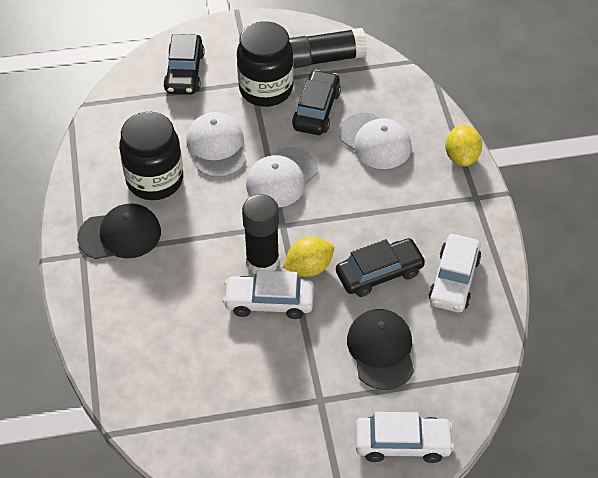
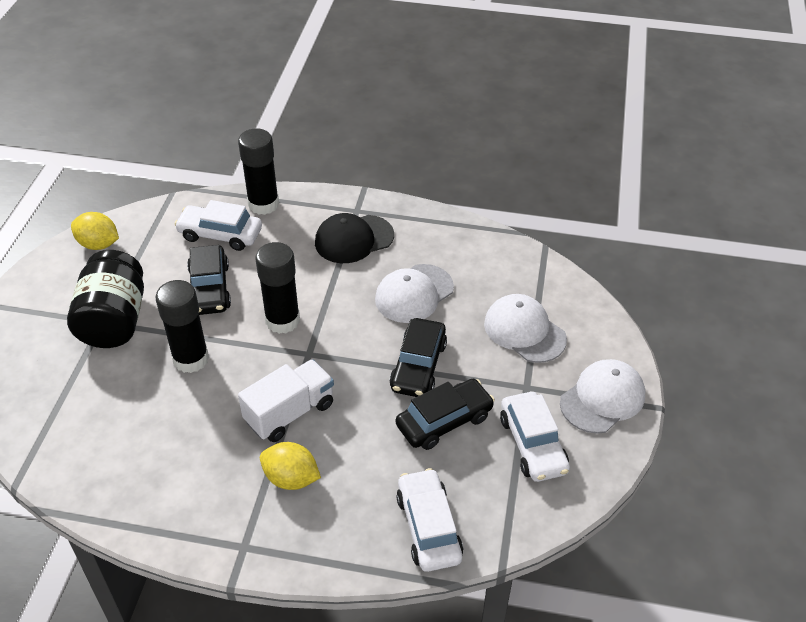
black cap: [77,203,161,259] [347,309,414,390] = 2 -> [315,213,394,263] = 1
black glue stick: [242,194,279,273] [289,28,367,69] = 2 -> [155,280,209,373] [238,128,279,215] [255,242,300,334] = 3
black jar: [119,112,183,200] [237,21,294,107] = 2 -> [67,250,144,348] = 1
white truck: none = 0 -> [238,359,334,442] = 1

